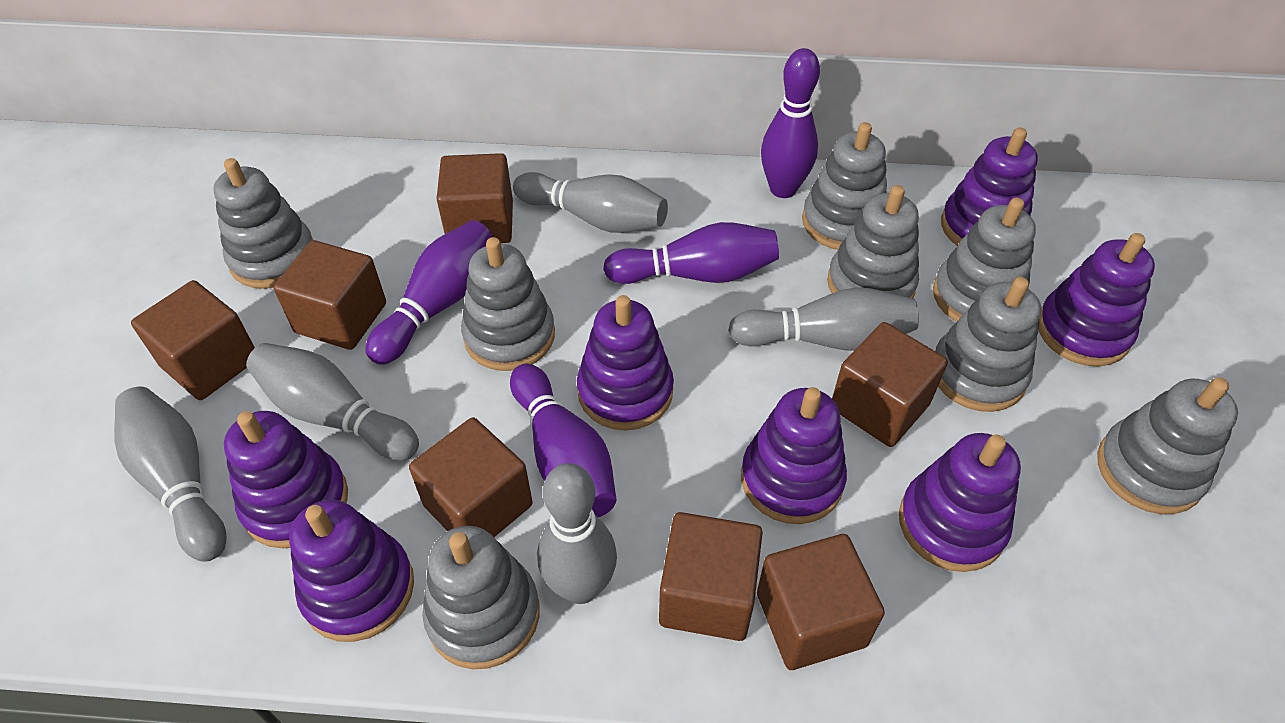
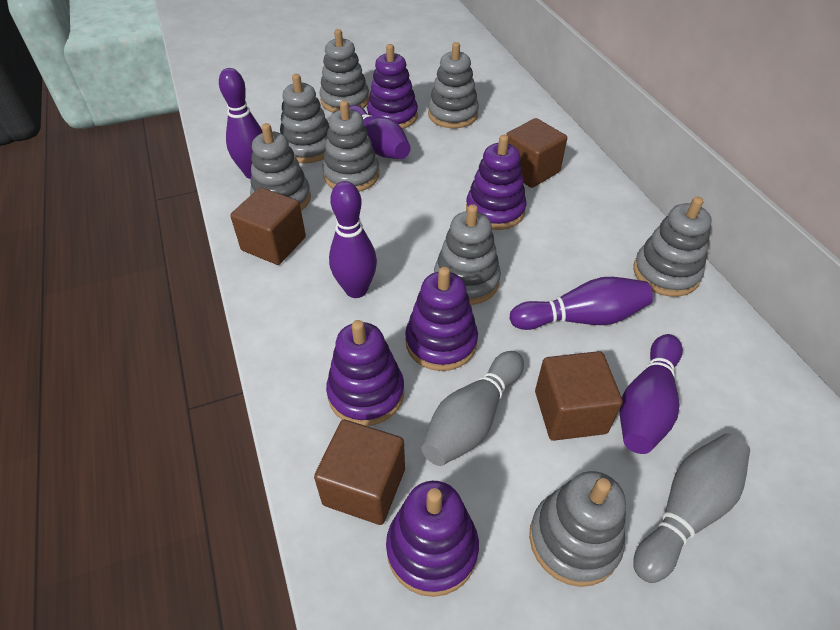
brown cube: [131,280,255,400] [273,240,386,350] [409,417,533,537] [437,153,513,243] [659,512,763,641] [757,534,885,670] [832,322,948,447] = 7 -> [230,187,306,265] [314,420,405,525] [506,118,567,188] [535,351,623,441] = 4
grey bowling pin: [114,386,227,562] [246,343,419,461] [513,172,668,233] [537,463,617,604] [728,287,919,351] = 5 -> [421,351,524,466] [633,433,750,583] = 2
purple bowling pin: [365,220,493,365] [510,364,617,517] [603,222,779,284] [761,48,820,198] = 4 -> [219,68,263,179] [329,181,377,298] [349,105,411,159] [510,277,653,330] [620,334,683,454] = 5
purple stacking toy: [224,411,348,549] [289,500,414,642] [577,295,674,431] [741,387,847,524] [899,433,1021,572] [941,127,1038,246] [1039,233,1155,367] = 7 -> [326,320,404,426] [367,44,418,129] [386,481,479,597] [405,267,478,371] [466,135,526,230] = 5

